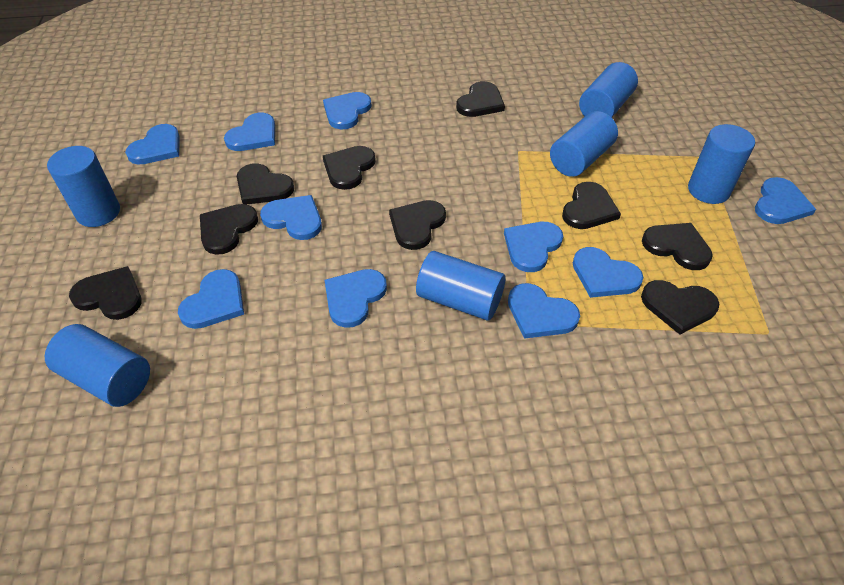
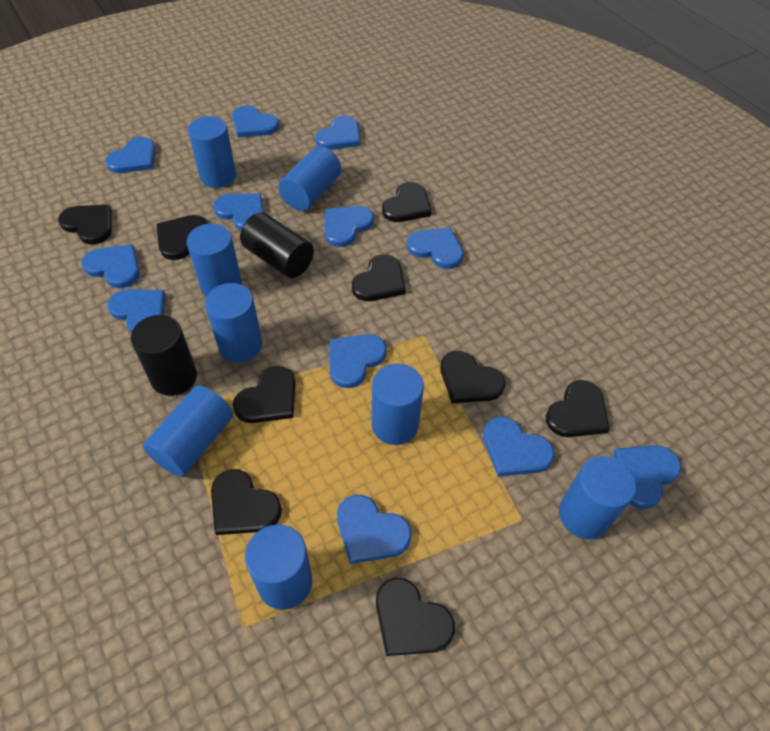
black cylinder: none = 0 -> [131,315,197,396] [240,212,314,278] = 2
blue cylinder: [45,324,150,407] [47,146,120,227] [416,251,506,320] [550,111,618,177] [579,62,638,118] [688,124,755,204] = 6 -> [143,386,233,477] [187,223,242,297] [188,116,236,188] [205,283,262,363] [245,524,312,610] [278,146,341,211] [372,363,424,445] [559,456,636,539] = 8
blue heart: [125,124,180,165] [178,269,244,329] [224,113,275,151] [260,195,322,240] [323,92,371,130] [325,269,387,328] [504,222,563,272] [508,283,580,339] [573,247,644,298] [755,177,816,224] = 10 -> [81,244,140,288] [105,137,156,173] [107,289,166,333] [213,194,264,231] [232,105,279,137] [316,116,360,150] [325,206,374,247] [330,334,387,388] [337,495,412,564] [406,227,464,269] [483,417,555,476] [613,445,681,509] = 12

